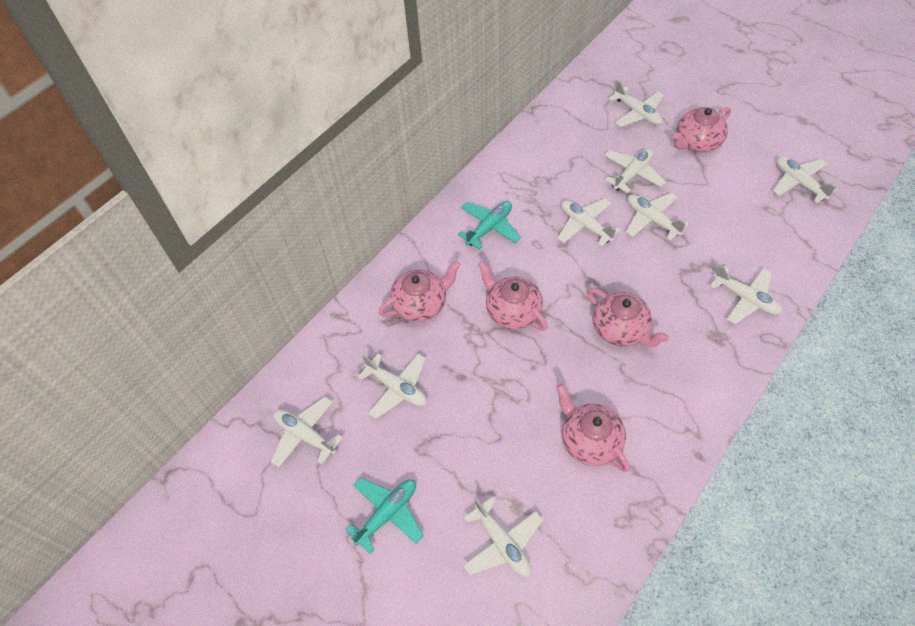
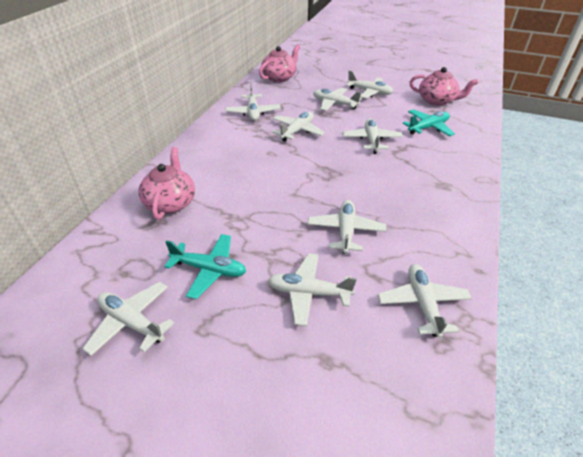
pink teapot: [379,261,461,322] [478,261,548,331] [556,384,630,472] [587,288,669,347] [673,107,731,152] = 5 -> [139,147,195,220] [259,44,300,82] [410,67,478,106] = 3

